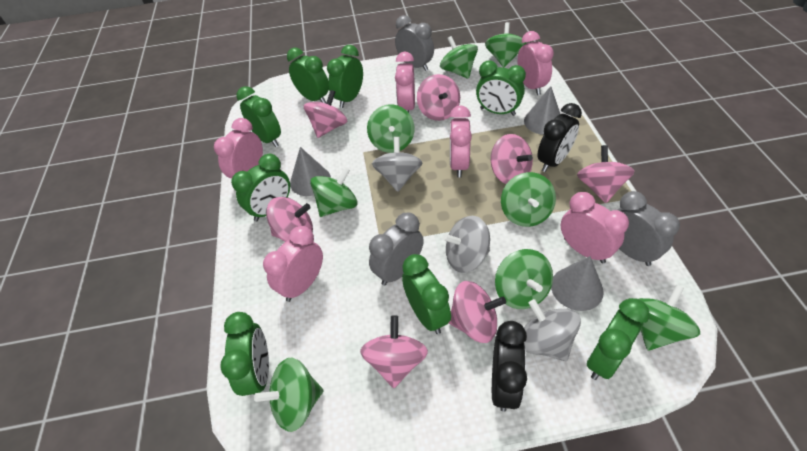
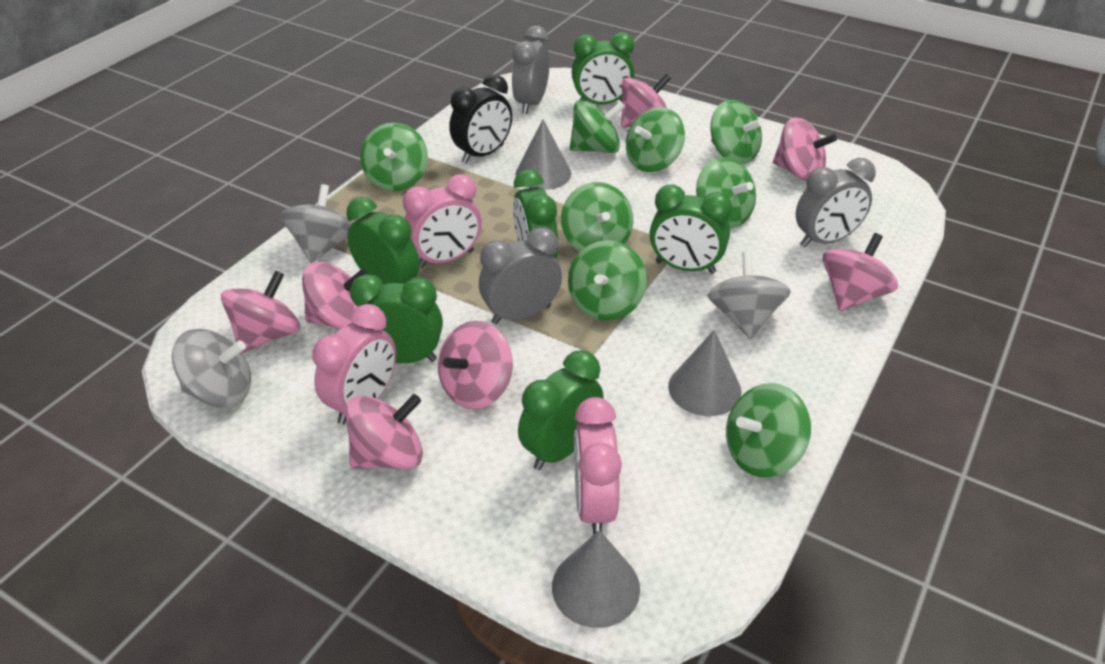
black clock: [492,321,527,412] [537,103,582,172] = 2 -> [449,74,512,163] = 1
green clock: [220,312,269,396] [231,154,290,221] [237,86,281,147] [287,48,329,103] [327,45,363,108] [402,254,451,334] [476,60,526,116] [587,298,650,380] = 8 -> [346,197,420,284] [350,274,443,363] [513,169,558,258] [518,350,603,470] [572,32,635,105] [650,184,732,274] = 6
pink clock: [214,118,263,179] [263,226,323,302] [395,52,415,113] [450,105,472,178] [517,31,554,95] [561,192,629,263] = 6 -> [312,304,396,424] [403,174,482,268] [574,397,622,535] = 3

